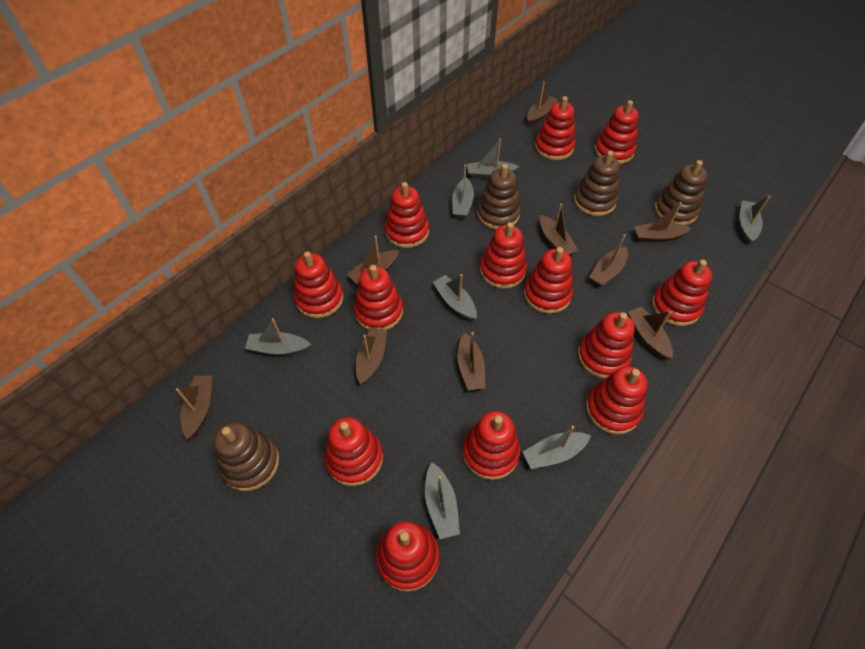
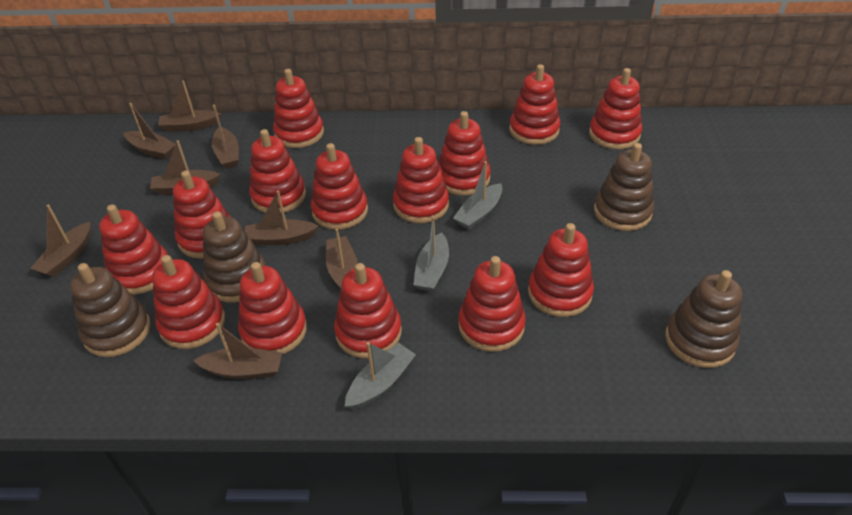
brown boat: [176,376,212,439] [347,236,399,285] [356,327,387,384] [457,332,486,390] [527,81,558,126] [540,203,578,255] [589,234,628,287] [628,306,673,360] [634,202,691,242] = 9 -> [30,205,90,277] [124,103,176,159] [150,140,220,195] [158,80,221,132] [193,323,282,379] [212,105,239,169] [245,190,319,245] [326,229,358,288] = 8
grey boat: [245,318,311,356] [425,463,460,539] [433,274,477,321] [452,165,474,218] [467,139,519,179] [523,426,591,469] [740,195,771,244] = 7 -> [345,342,416,410] [413,216,449,292] [453,161,502,230] = 3
red stacking toy: [294,251,343,318] [324,417,383,486] [354,265,403,330] [376,521,439,592] [385,182,429,248] [462,411,520,480] [480,222,527,289] [524,247,573,314] [535,96,575,160] [578,312,635,379] [586,366,647,434] [594,100,639,164] [652,259,712,326] = 13 -> [99,204,168,295] [152,255,225,349] [173,170,231,259] [238,262,307,354] [249,129,306,213] [273,69,324,148] [311,143,368,230] [334,263,402,359] [393,137,449,223] [439,111,491,196] [458,256,526,352] [509,64,560,145] [528,223,594,317] [589,68,642,149] = 14

